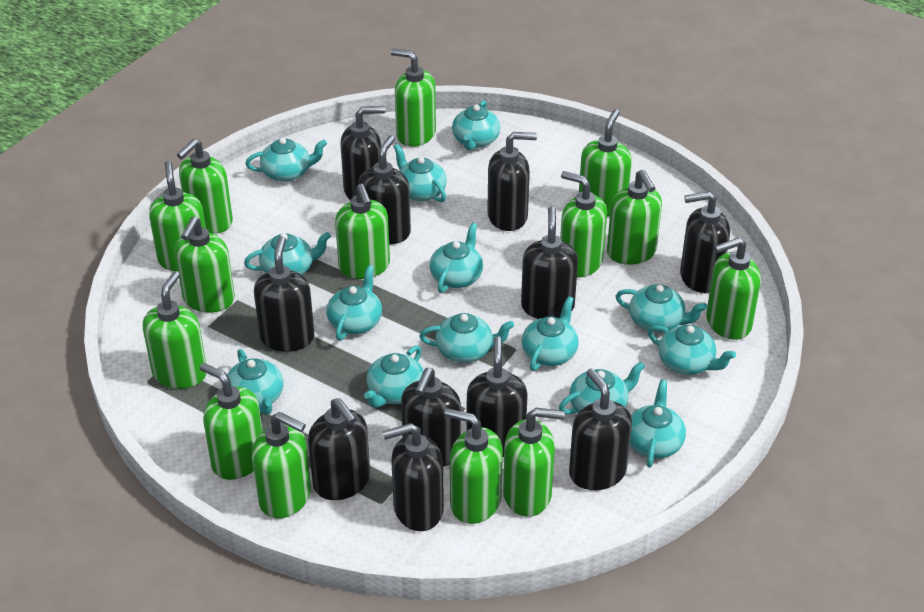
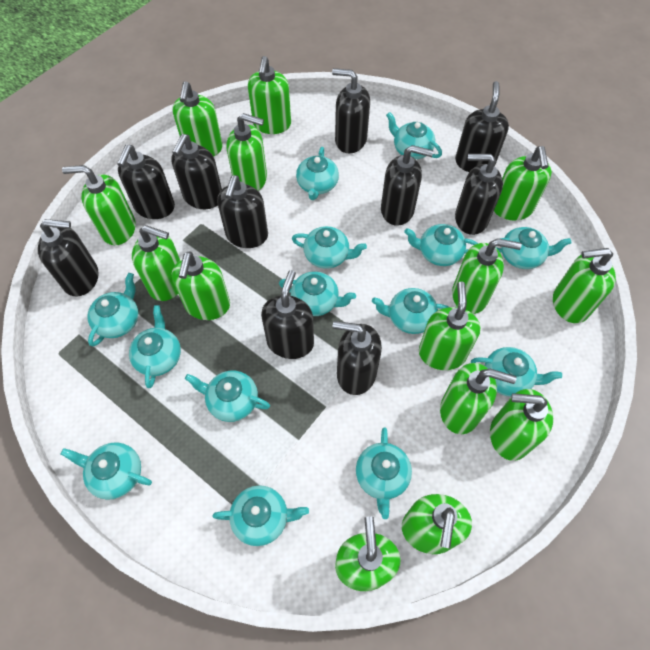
black soap dispenser: [254,236,314,352] [308,398,370,500] [340,106,385,200] [358,135,411,244] [383,423,444,531] [401,368,461,467] [467,336,528,457] [487,132,537,231] [521,206,578,319] [569,368,632,490] [680,191,730,293] = 11 -> [38,219,98,297] [117,145,175,219] [171,134,222,209] [217,175,268,248] [261,270,314,359] [332,68,370,153] [333,321,382,395] [381,145,433,226] [455,81,509,172] [455,154,503,235] = 10

